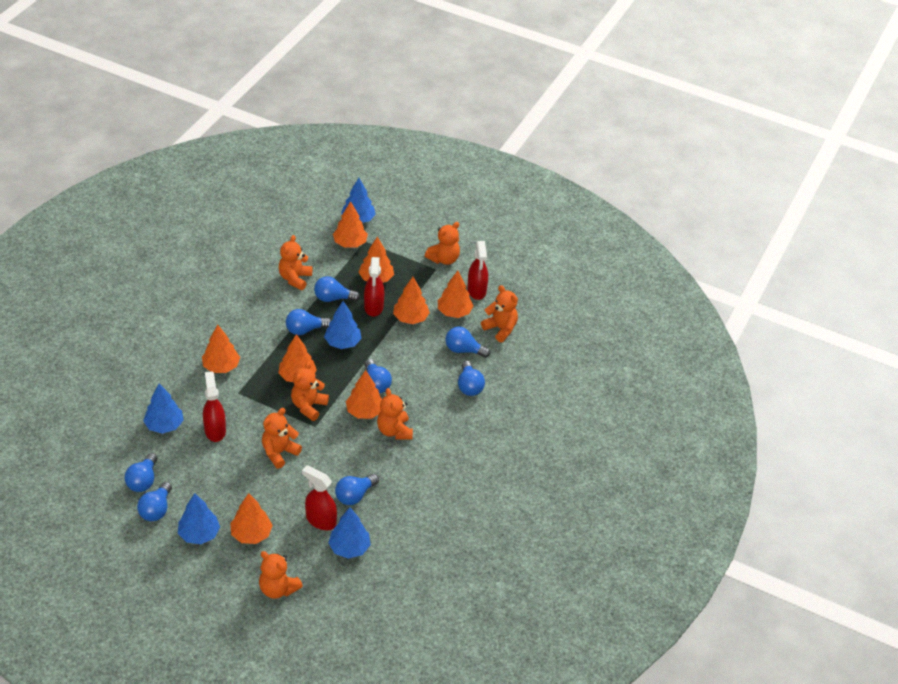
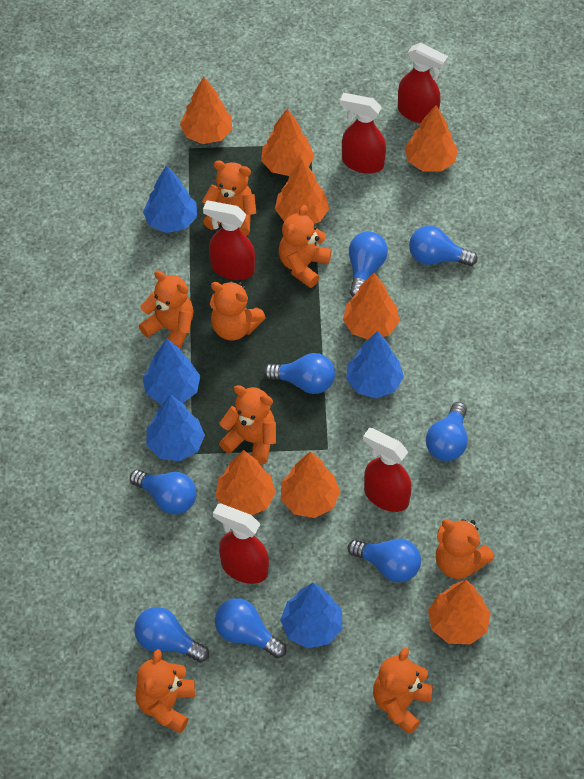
orange teddy bear: [259,551,303,599] [262,408,302,469] [279,235,312,290] [291,361,329,421] [377,388,413,439] [425,222,460,265] [481,285,518,342] = 7 -> [135,649,195,733] [139,271,194,349] [202,160,256,236] [210,281,266,340] [219,385,276,465] [279,205,332,288] [373,647,433,735] [436,519,494,579] = 8
red spray bottle: [203,371,226,442] [302,465,337,530] [364,257,384,317] [467,241,488,300] = 4 -> [203,201,255,280] [213,503,269,584] [340,93,386,174] [363,428,412,512] [398,43,448,123] = 5

